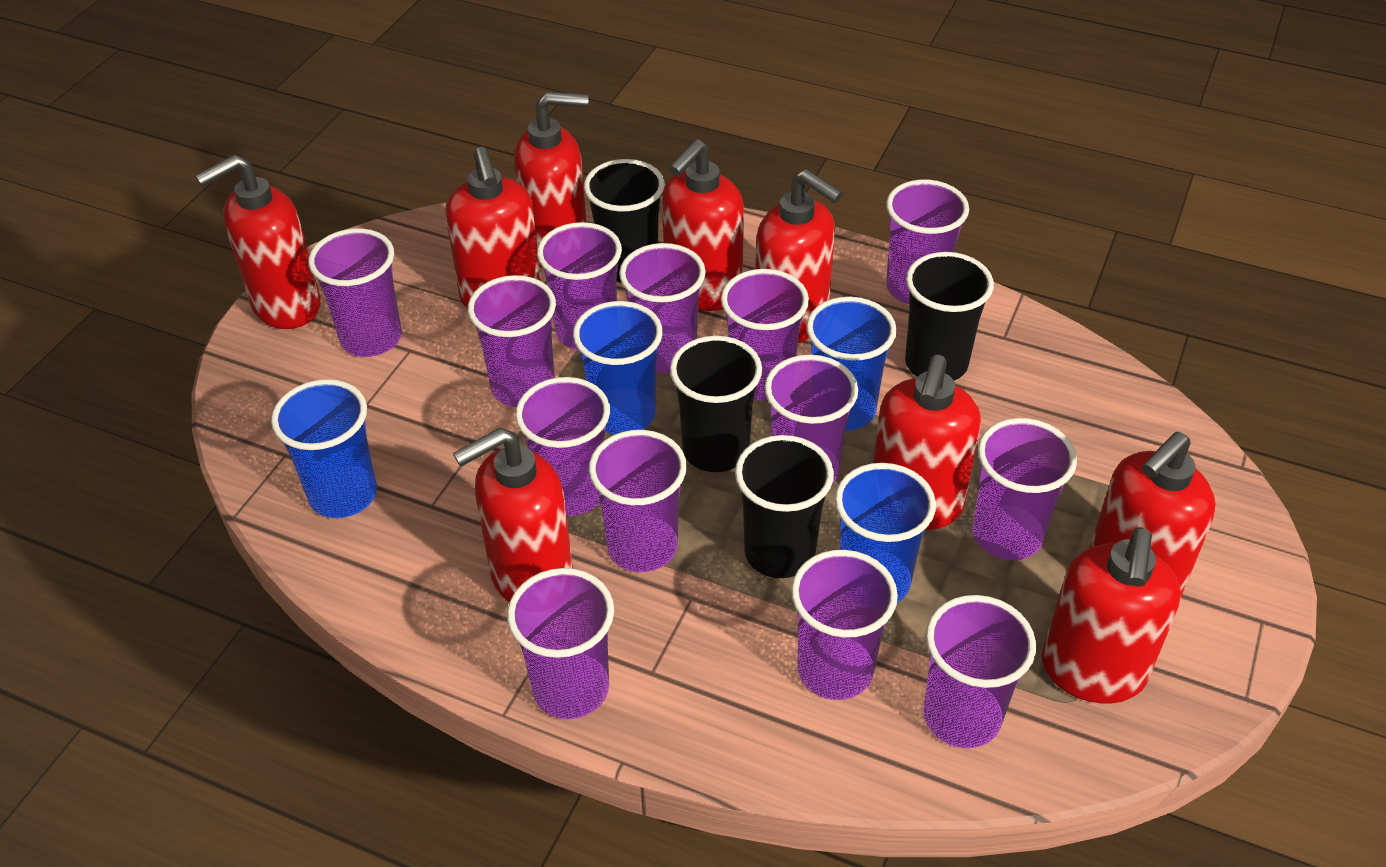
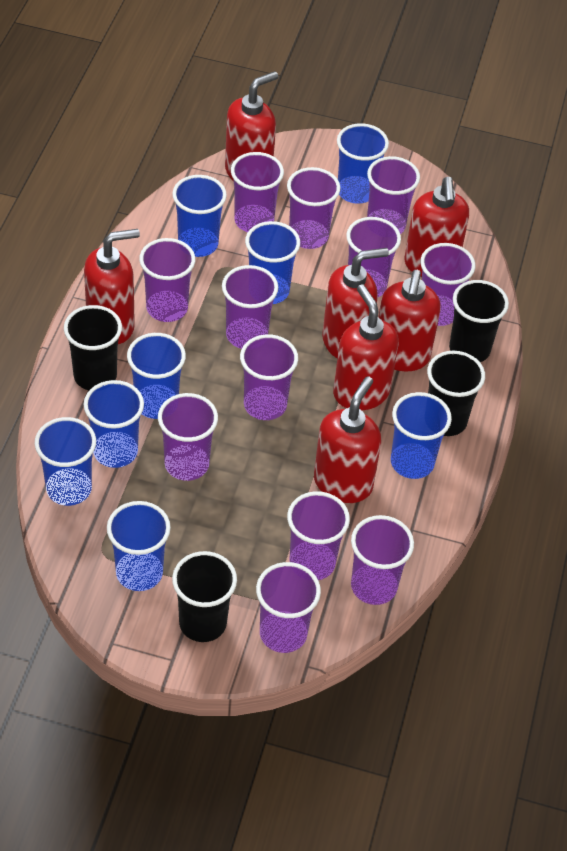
blue cup: [271,379,377,518] [573,301,663,434] [806,297,897,431] [835,463,936,603] = 4 -> [34,417,96,506] [84,380,144,468] [107,501,171,591] [127,333,186,419] [172,175,227,257] [245,221,300,304] [337,123,389,204] [391,392,452,479] = 8
purple cup: [308,228,402,357] [468,275,556,407] [507,568,614,719] [515,377,610,516] [537,222,622,350] [589,430,687,572] [619,243,706,373] [721,269,809,401] [764,355,858,484] [791,550,898,700] [886,179,969,304] [923,595,1036,748] [972,418,1077,560] = 13 -> [139,238,195,322] [158,393,218,481] [222,265,278,349] [231,152,284,232] [240,334,298,420] [256,562,321,653] [287,167,341,249] [287,491,350,580] [346,217,401,298] [351,515,414,605] [367,156,420,234] [420,243,476,326] = 12
red soap dispenser: [195,154,321,329] [445,147,541,309] [453,428,573,602] [514,92,588,266] [662,139,744,311] [755,169,843,343] [873,355,981,530] [1042,527,1181,704] [1089,432,1216,598] = 9 -> [84,229,140,344] [225,71,278,181] [314,376,381,503] [322,248,389,358] [333,284,399,410] [378,270,441,371] [404,177,469,277] = 7

